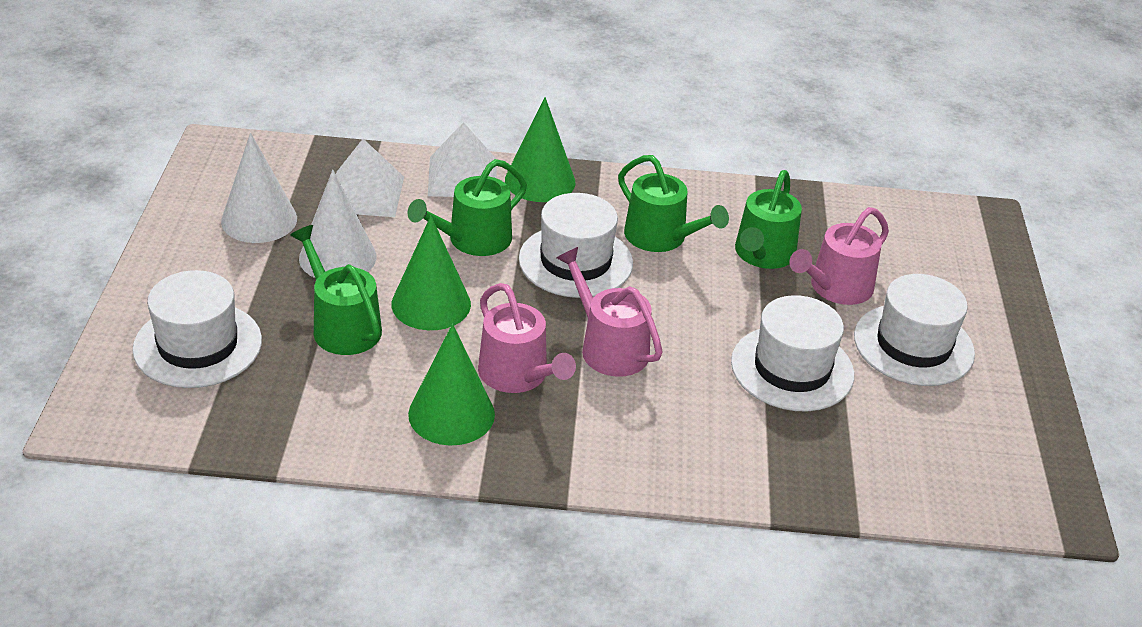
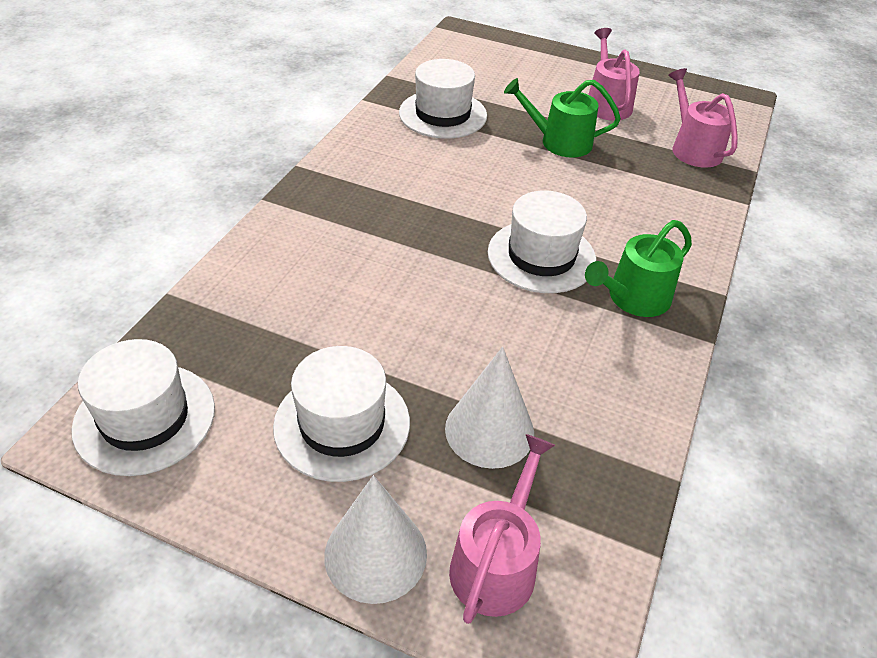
green cone: [391,216,471,330] [408,324,495,445] [505,97,575,202] = 3 -> none = 0
green watering can: [290,225,382,355] [408,159,527,256] [618,155,729,252] [735,170,802,269] = 4 -> [504,78,621,158] [585,220,692,317] = 2
white pyramid: [336,139,404,217] [428,122,497,197] = 2 -> none = 0

